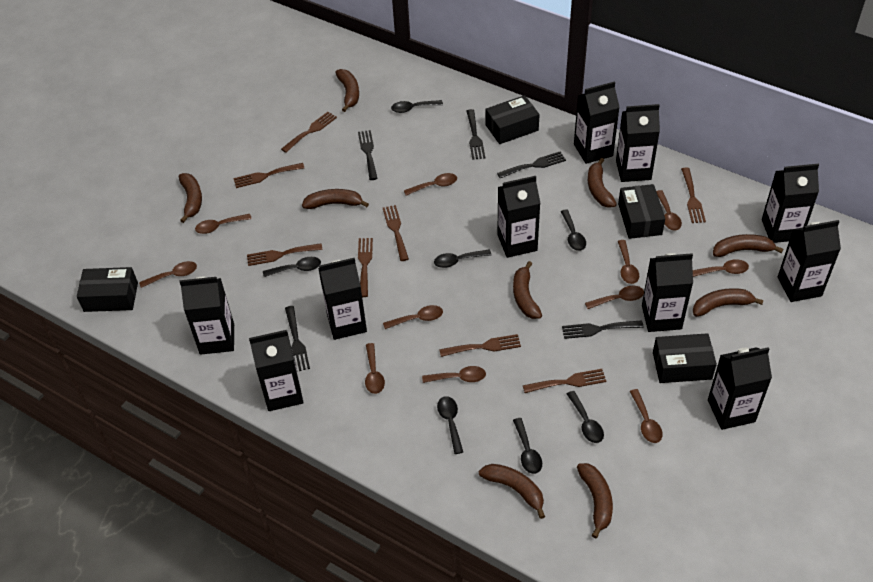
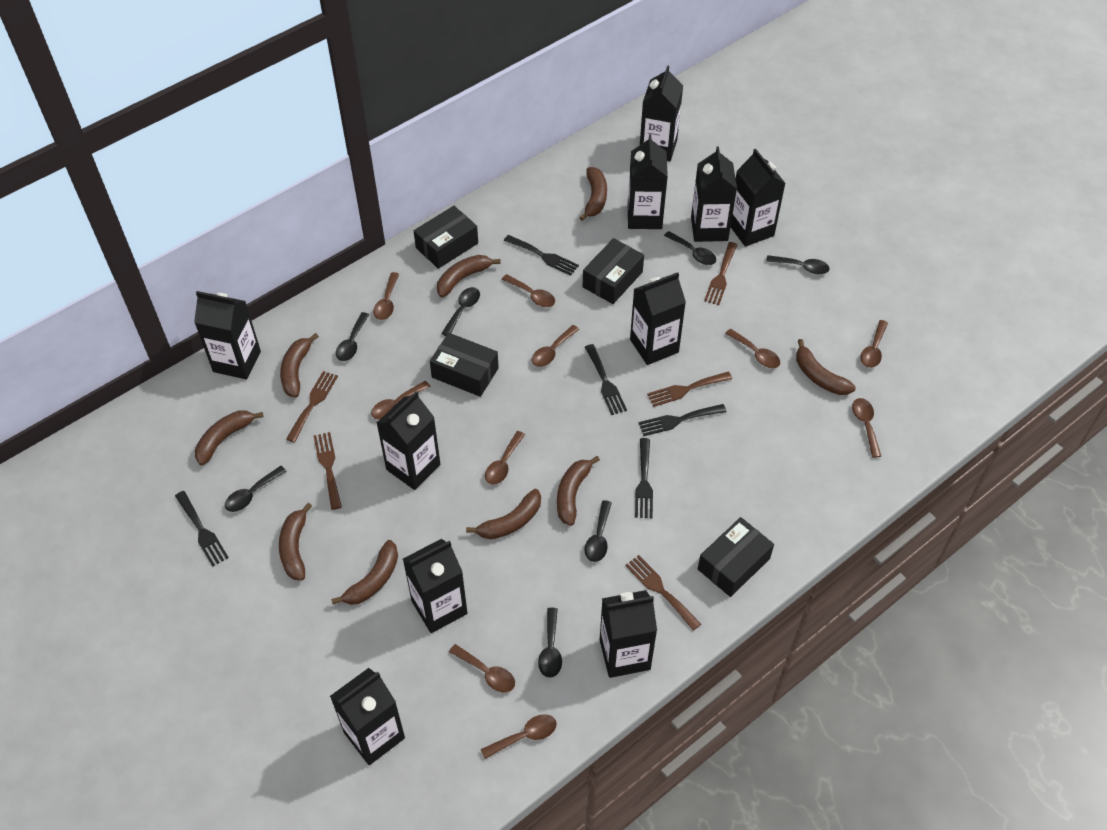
brown fork: [233,163,304,188] [247,243,323,266] [281,112,337,153] [358,238,373,297] [383,205,409,261] [439,334,521,357] [523,369,606,393] [681,168,706,223] = 8 -> [286,371,338,442] [314,432,342,510] [625,555,701,631] [647,371,732,407] [704,242,737,305] = 5
brown spoon: [139,261,197,288] [195,214,252,234] [365,343,385,394] [383,305,443,329] [404,173,457,196] [422,366,486,383] [585,286,644,309] [618,240,639,284] [630,389,663,443] [656,190,682,230] [693,259,749,277] = 11 -> [371,381,430,420] [373,272,399,320] [449,644,515,692] [481,714,557,759] [485,431,525,485] [501,274,555,307] [532,325,579,367] [725,329,780,368] [852,398,881,458] [861,320,888,368] = 10

